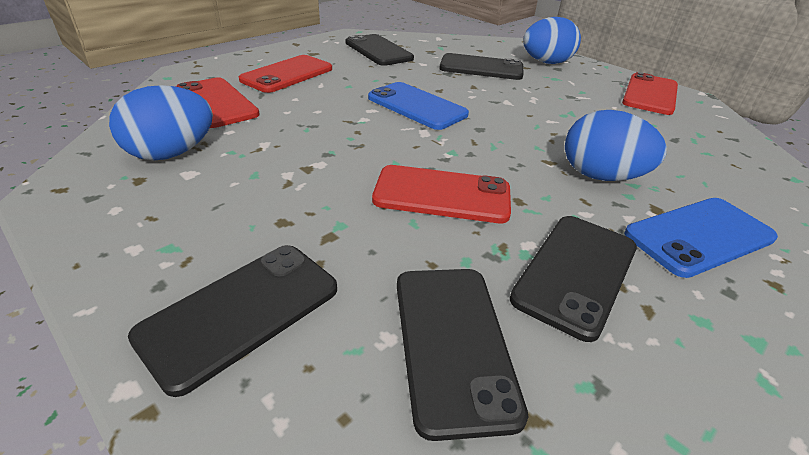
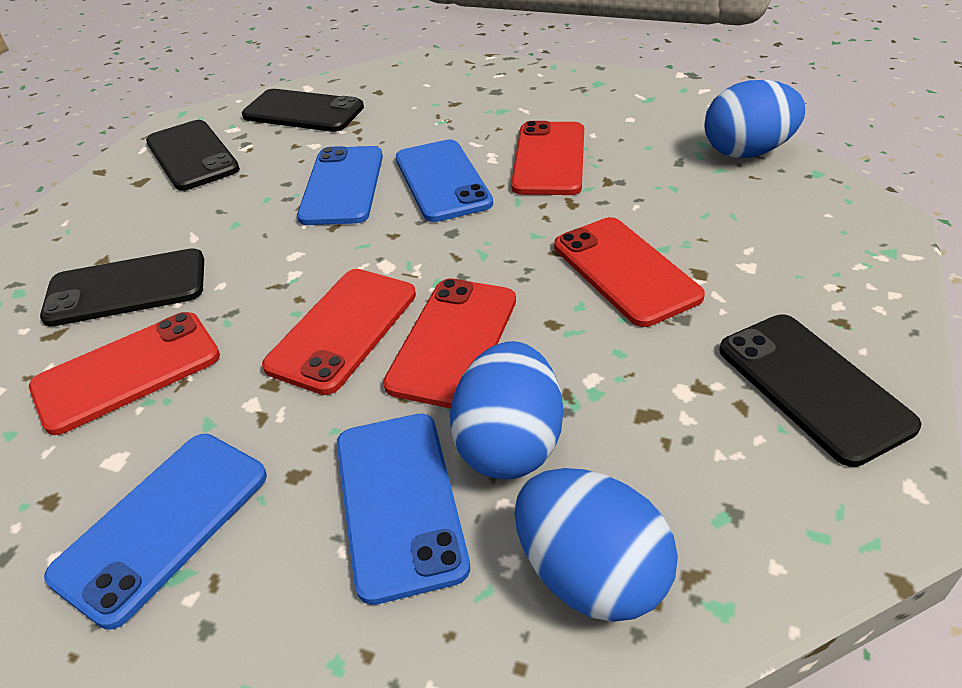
black phone: [128,245,337,397] [346,34,414,66] [397,269,528,441] [439,53,524,80] [510,216,637,342] = 5 -> [40,248,204,327] [146,120,240,191] [242,89,364,132] [719,315,922,467] = 4
blue phone: [368,82,469,130] [624,198,778,278] = 2 -> [44,434,267,630] [297,146,383,225] [337,414,470,605] [396,140,493,222] = 4
red phone: [176,77,260,128] [239,55,332,93] [372,165,511,223] [622,72,678,115] = 4 -> [29,312,220,435] [262,269,416,395] [383,278,516,409] [511,121,584,195] [554,217,705,327] = 5

